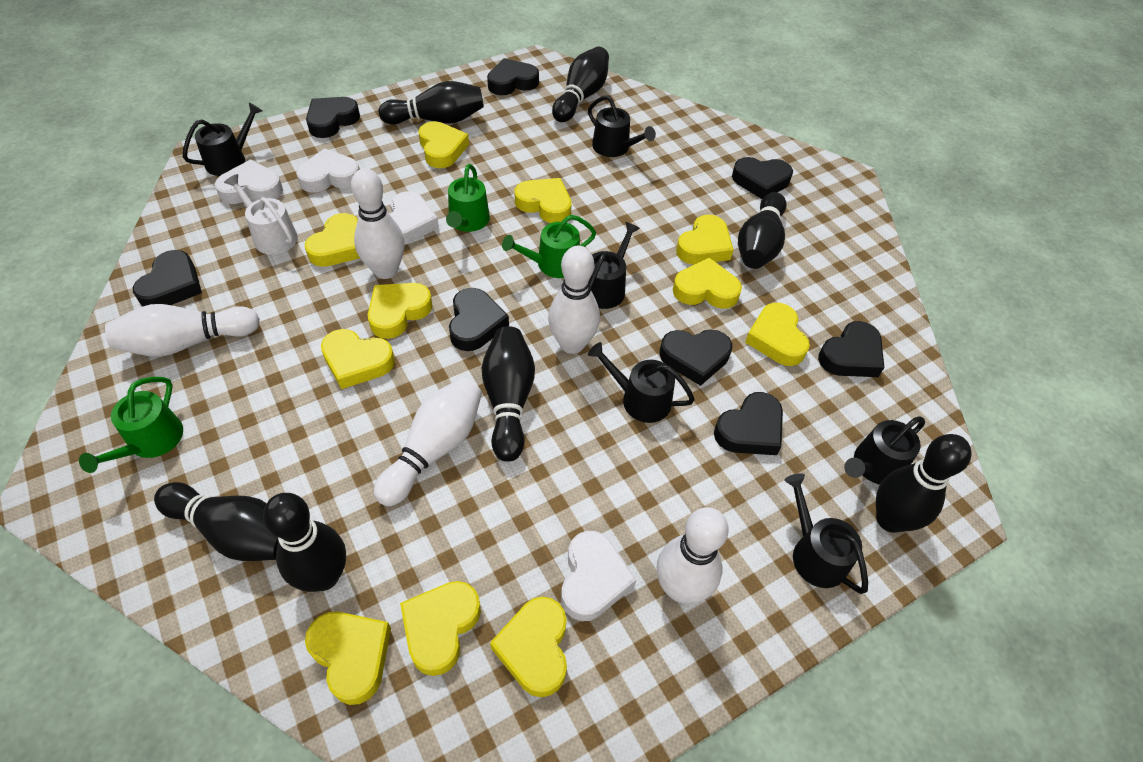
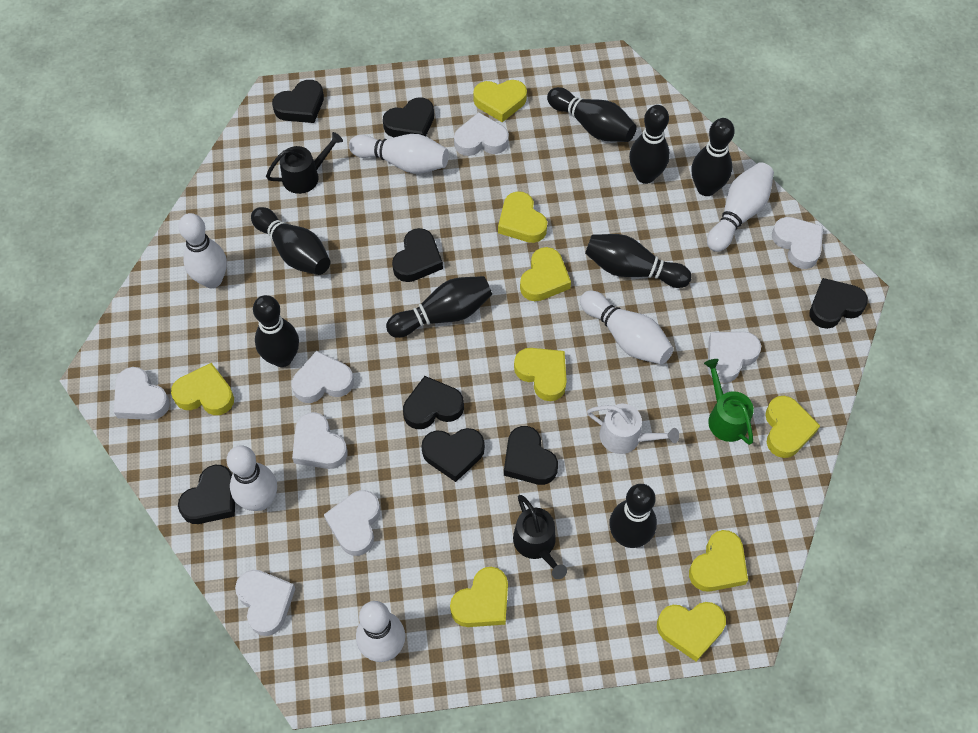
black bowling pin: [154,482,278,561] [263,493,346,592] [379,81,484,124] [482,326,535,462] [552,47,609,122] [738,192,787,269] [876,434,971,533] = 7 -> [251,207,330,275] [253,295,299,367] [386,276,492,338] [547,87,637,142] [585,234,692,288] [609,484,657,548] [629,105,670,184] [691,118,735,196] = 8
black watering can: [183,103,262,176] [588,95,656,157] [588,342,695,423] [589,222,640,309] [784,473,868,594] [844,416,925,485] = 6 -> [266,132,343,194] [513,495,567,579] = 2
green watering can: [79,377,183,473] [446,164,490,232] [502,215,596,278] = 3 -> [704,359,754,445] = 1
white bowling pin: [105,304,260,357] [351,168,405,279] [374,377,482,506] [548,246,600,354] [657,507,729,604] = 5 -> [178,213,227,288] [227,445,277,511] [349,134,449,174] [356,601,405,662] [580,291,674,364] [707,162,774,252] = 6
white heart: [215,159,283,204] [296,148,360,193] [390,191,439,244] [561,531,637,621] = 4 -> [114,367,170,420] [235,570,296,636] [292,351,354,403] [292,412,348,469] [324,490,380,556] [454,112,509,156] [708,332,761,383] [772,217,823,269] = 8
yellow heart: [305,213,360,267] [305,612,391,705] [321,329,395,389] [368,283,433,339] [400,581,481,676] [419,121,469,168] [490,597,567,697] [515,178,572,223] [673,257,742,309] [676,214,734,264] [745,303,810,366] = 11 -> [171,363,234,415] [450,567,508,627] [473,80,527,122] [498,191,547,243] [514,348,567,401] [520,247,571,301] [657,602,726,662] [689,530,748,592] [765,396,820,458] = 9

